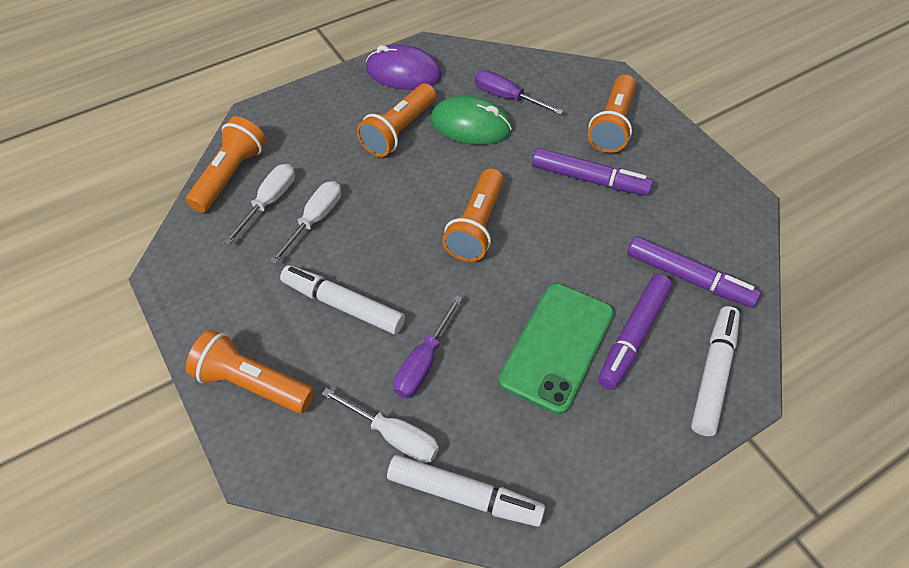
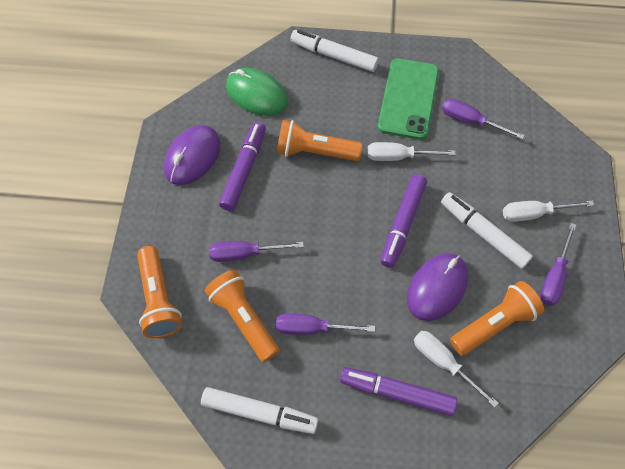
orange flashlight: [186,117,266,213] [186,330,314,413] [357,84,436,157] [442,168,504,262] [588,75,636,153] = 5 -> [137,246,182,338] [205,270,279,362] [277,120,362,161] [450,281,544,356] = 4
purple mouse: [366,44,442,90] = 1 -> [164,125,221,185] [407,253,469,321] = 2
purple screwdriver: [394,295,463,398] [475,70,563,115] = 2 -> [209,241,304,262] [276,313,375,335] [442,98,525,140] [540,223,576,306] = 4

